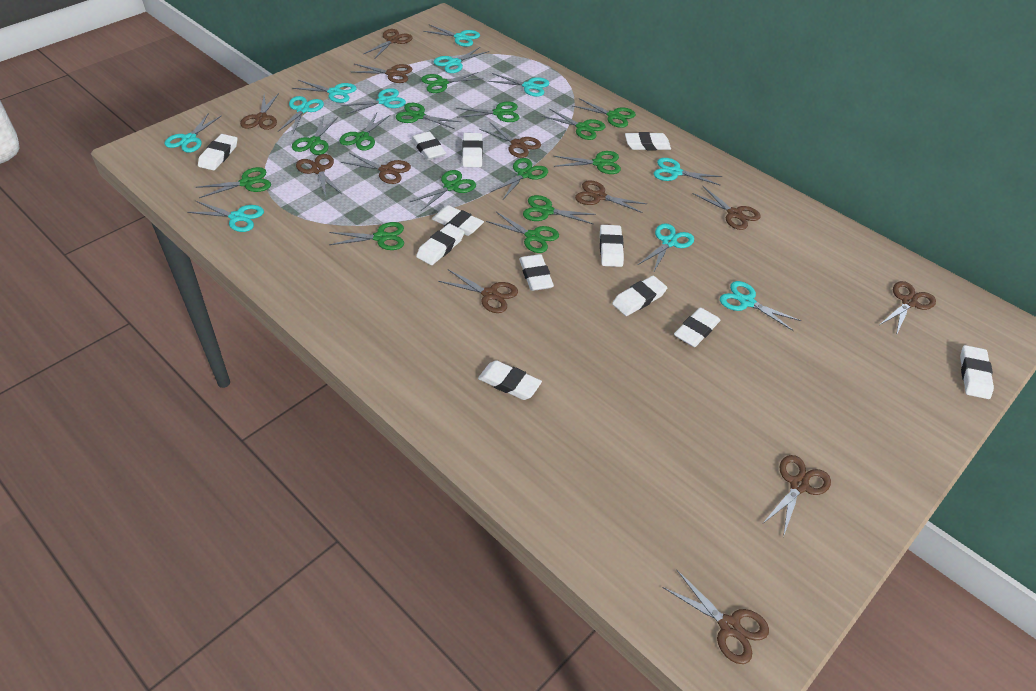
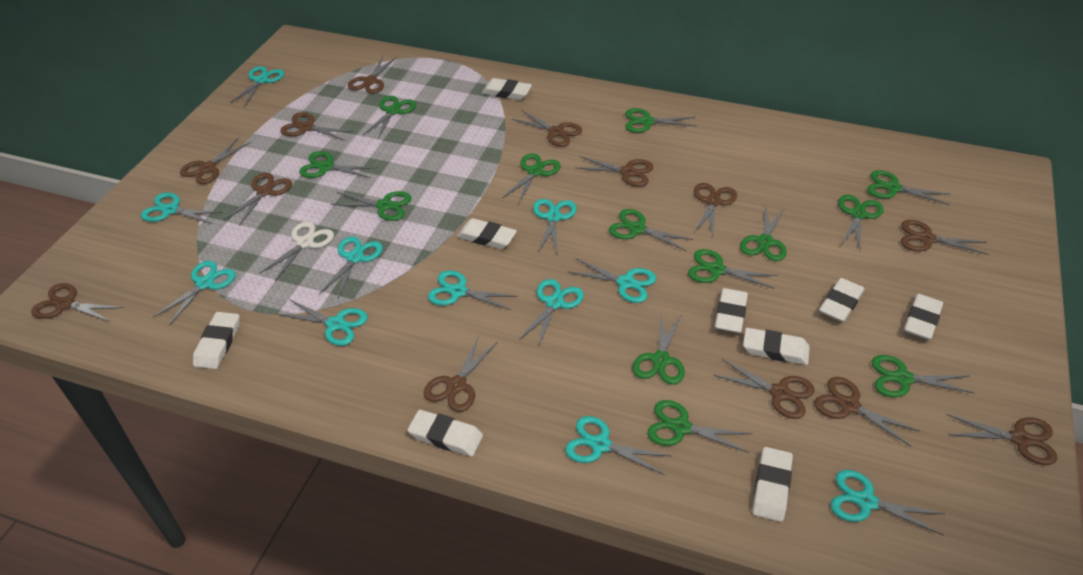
brown scissors: [240,93,279,130] [296,154,342,197] [341,153,411,184] [353,64,412,83] [364,29,413,58] [438,269,518,313] [479,122,541,158] [575,180,647,213] [662,570,769,664] [692,186,761,230] [763,455,831,537] [880,281,936,333] = 12 -> [31,283,123,322] [180,138,251,184] [224,173,292,226] [280,112,354,141] [348,56,397,94] [424,337,497,412] [512,110,582,147] [576,156,653,187] [694,183,737,237] [713,359,815,419] [814,377,920,447] [901,220,989,255] [947,414,1057,465] = 13
green scissors: [196,167,271,198] [292,116,338,155] [329,222,404,250] [339,113,390,151] [396,103,461,129] [409,170,476,211] [421,72,483,93] [456,102,519,122] [486,212,559,253] [490,158,548,199] [523,195,596,224] [542,108,605,140] [554,151,621,174] [573,98,636,128] = 14 -> [299,151,378,178] [330,191,411,221] [363,96,416,139] [502,154,561,204] [609,209,694,251] [625,108,697,133] [632,313,685,385] [647,400,752,453] [688,249,778,289] [740,206,787,261] [838,195,884,252] [867,170,950,205] [871,355,975,397] = 13
white eraser: [198,134,237,170] [411,131,446,160] [416,223,464,265] [432,205,484,236] [462,133,483,167] [478,360,542,400] [519,254,554,291] [600,225,624,267] [612,276,667,316] [625,132,671,150] [674,308,720,347] [960,345,994,399] = 12 -> [193,312,239,369] [407,410,483,456] [457,218,517,249] [482,78,532,100] [715,288,748,333] [743,328,810,365] [752,447,793,522] [819,278,865,322] [904,294,943,340] = 9
white scissors: none = 0 -> [259,222,334,281] = 1

